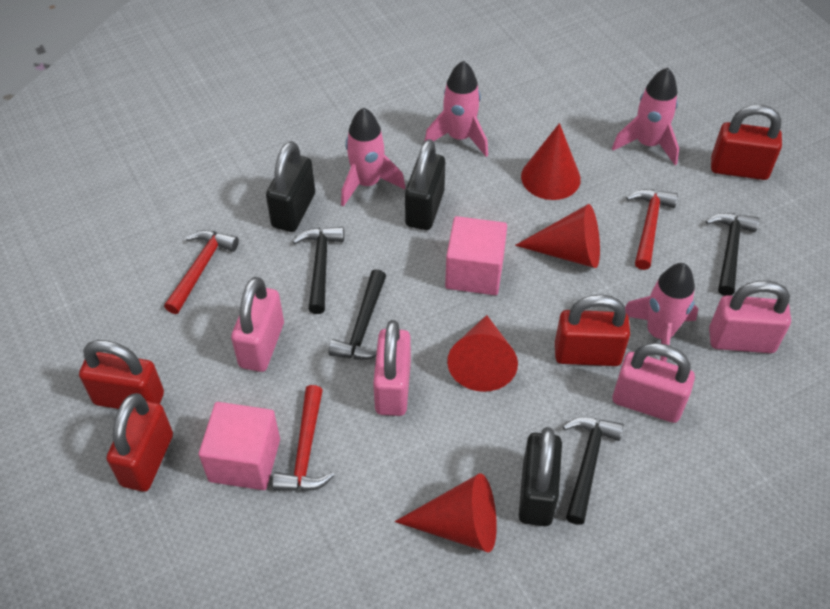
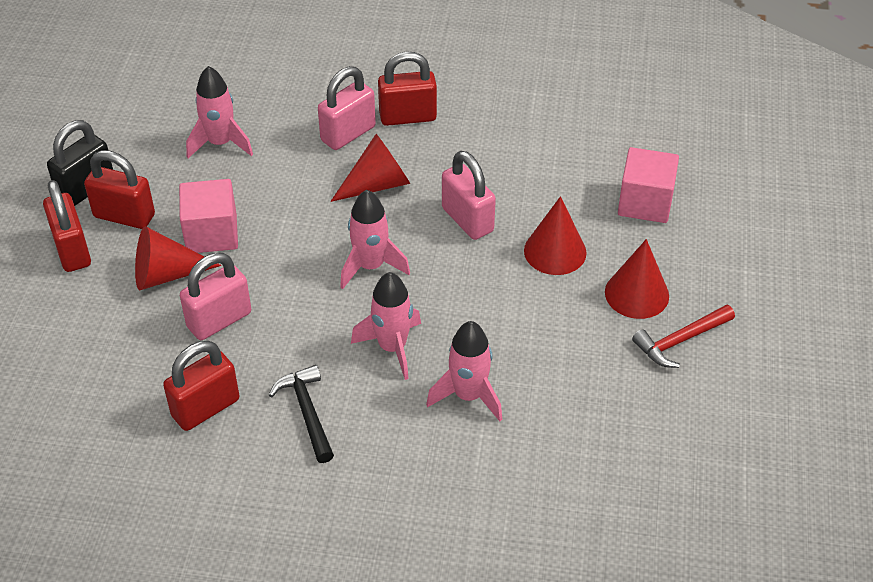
black hammer: [293,227,344,314] [329,269,386,360] [563,417,624,525] [706,213,759,296] = 4 -> [269,365,334,463] = 1
black padlock: [266,141,315,232] [405,139,445,230] [519,427,562,526] = 3 -> [47,120,113,206] = 1
pink padlock: [231,277,284,372] [373,320,411,416] [613,343,695,423] [709,280,791,353] = 4 -> [180,253,251,340] [318,66,376,150] [442,151,496,240] = 3
red hammer: [164,230,239,314] [272,385,335,491] [626,189,678,270] = 3 -> [632,304,735,368] = 1

